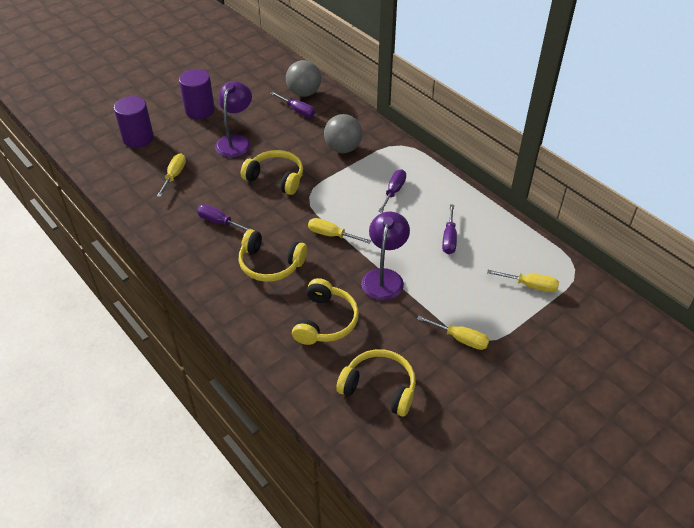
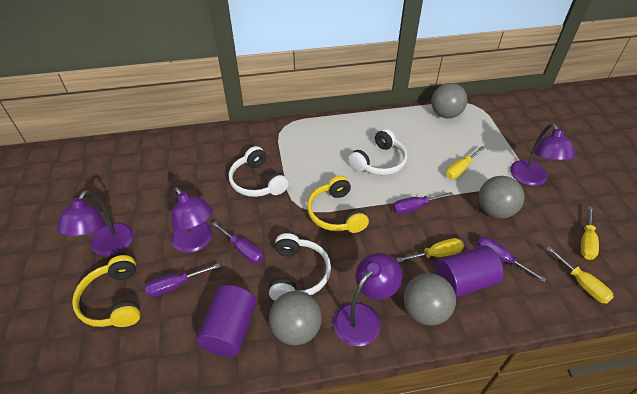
grey ball: [286,60,321,97] [324,114,362,153] = 2 -> [269,291,322,345] [403,273,456,326] [431,83,467,118] [479,176,525,218] = 4
purple lamp: [215,81,252,158] [361,211,410,301] = 2 -> [57,190,134,256] [171,187,213,253] [333,253,402,346] [510,123,576,186] = 4
white headphones: none = 0 -> [229,146,289,197] [269,233,331,301] [348,128,407,175] = 3
yellow headphones: [238,229,307,282] [241,150,303,195] [292,278,359,345] [336,349,416,417] = 4 -> [72,255,141,327] [307,176,369,233] = 2

